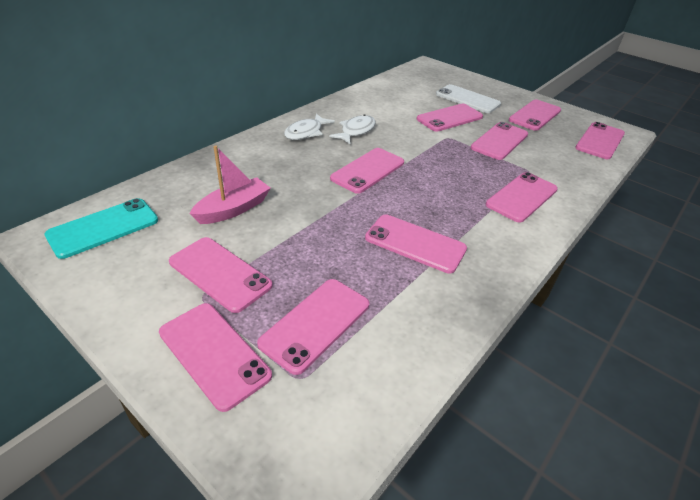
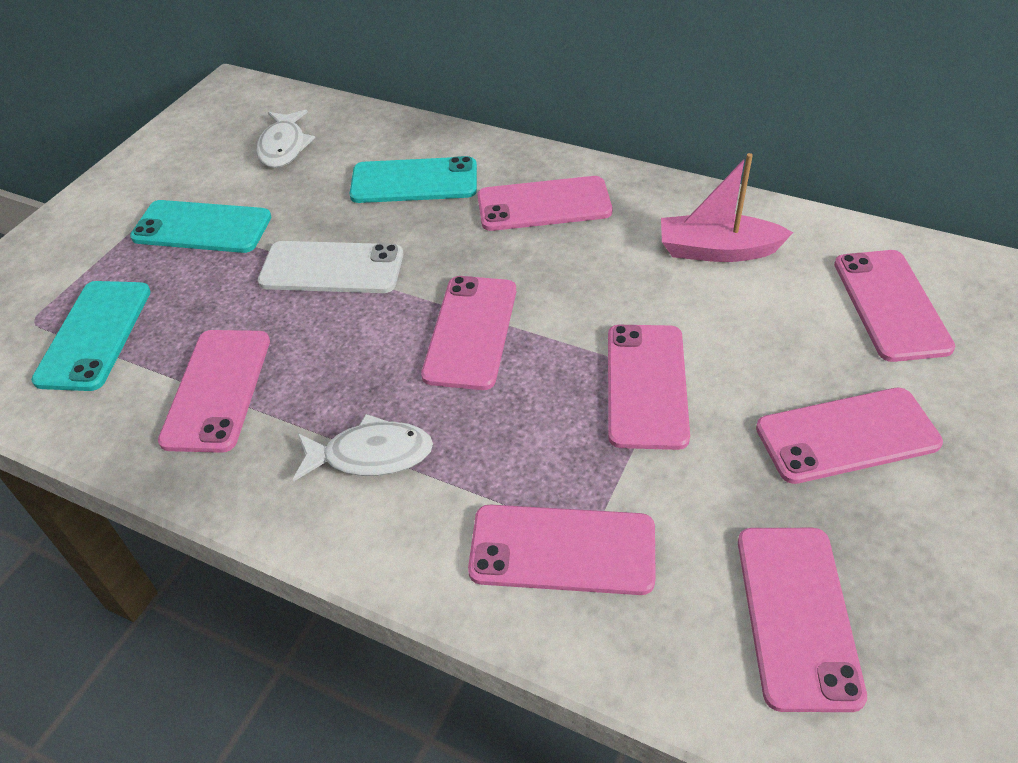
pink phone: [159,303,272,412] [169,237,272,313] [257,279,369,375] [330,148,404,194] [365,215,467,274] [417,104,483,132] [471,122,528,160] [486,172,558,223] [509,99,561,131] [575,122,625,159] = 10 -> [158,330,270,453] [421,276,516,390] [468,505,656,595] [477,176,612,231] [608,325,690,450] [738,528,867,712] [756,388,943,484] [834,250,955,362] = 8
turquoise phone: [45,198,158,259] = 1 -> [31,281,151,391] [130,200,271,253] [350,156,477,203] = 3

